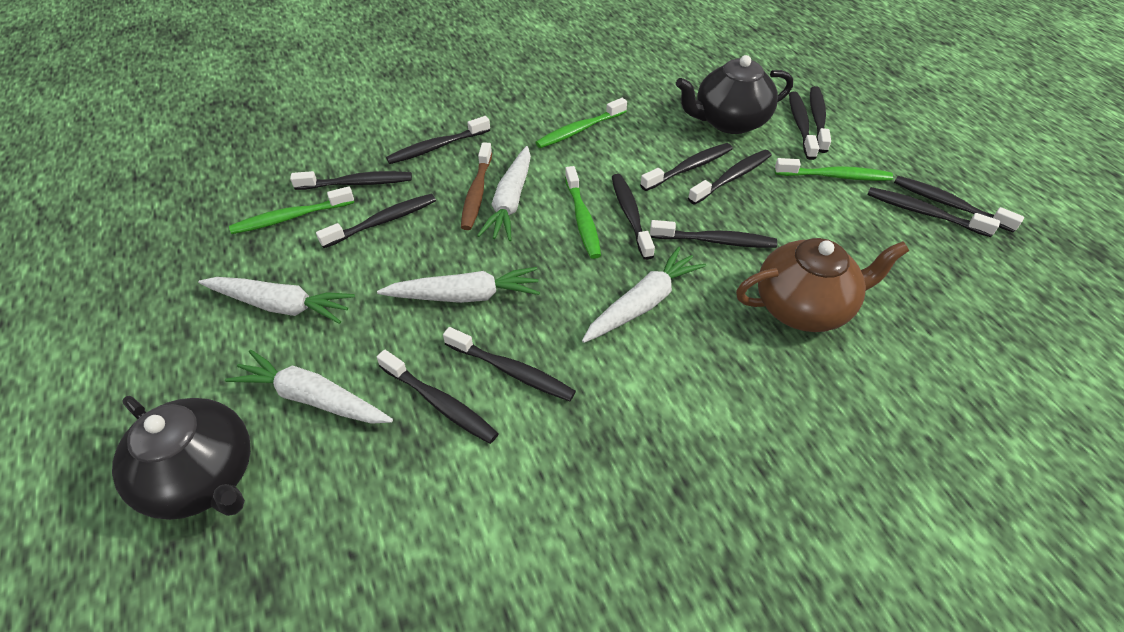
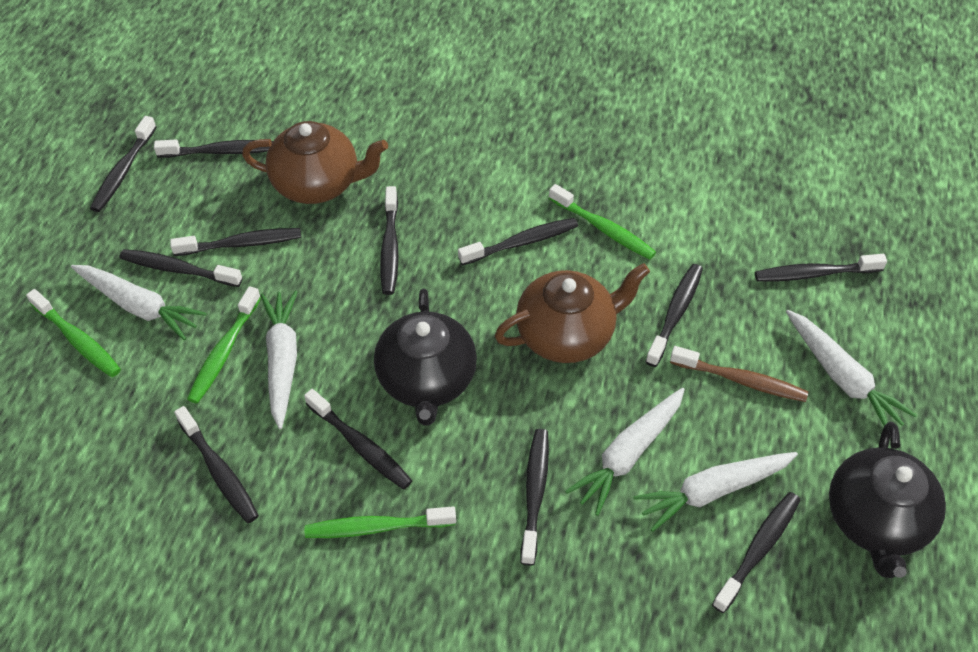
black toothbrush: [290,171,412,190] [316,194,436,248] [377,350,499,444] [386,116,490,164] [443,327,576,401] [612,174,655,260] [640,143,733,191] [650,220,777,248] [688,150,772,205] [789,91,819,160] [810,86,831,153] [867,187,1000,237] [894,176,1024,233] = 13 -> [90,116,156,212] [119,249,242,287] [154,140,273,158] [170,228,301,256] [174,406,259,523] [304,389,412,489] [380,186,399,295] [458,218,578,265] [521,429,549,565] [645,264,703,367] [712,492,800,613] [755,254,887,282] = 12
brown teapot: [736,238,909,332] = 1 -> [242,121,388,204] [495,263,650,363] = 2

